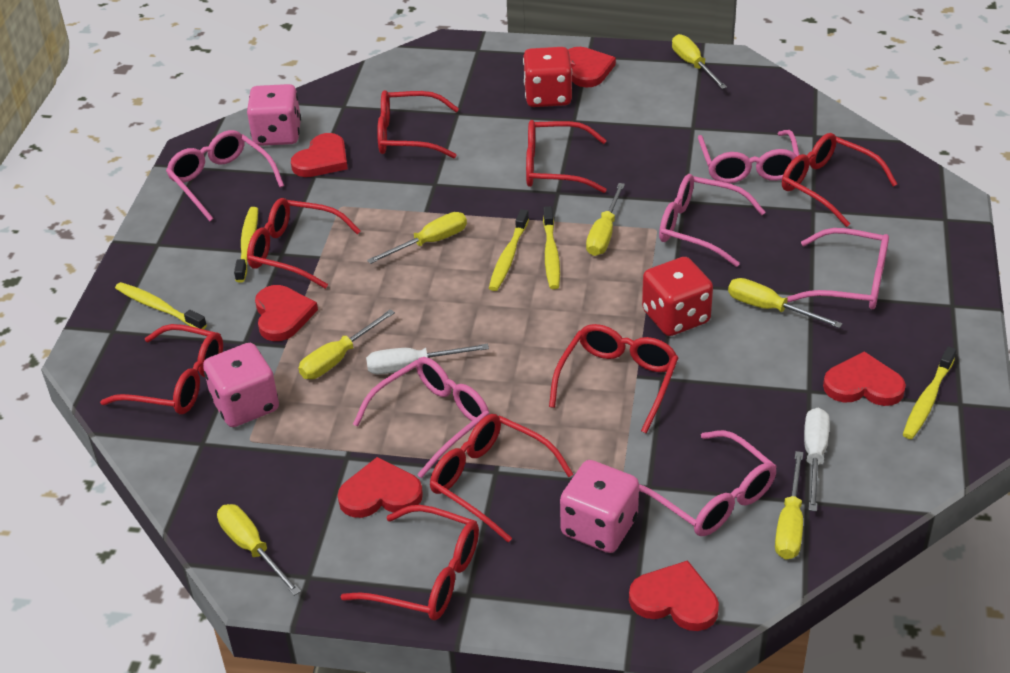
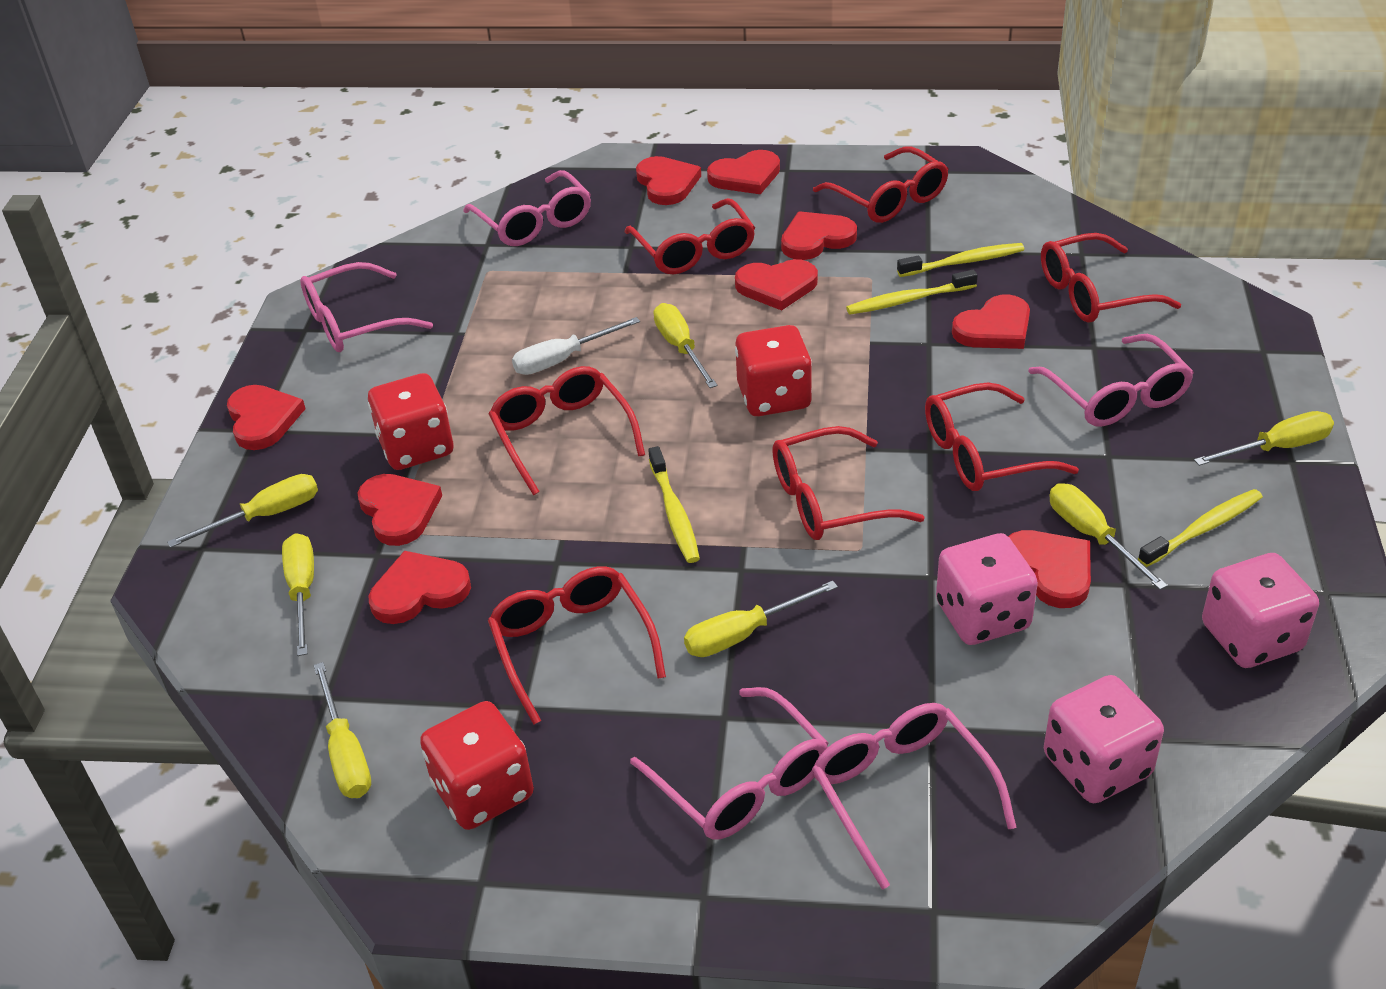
pink glasses: [166,130,284,221] [353,357,489,478] [639,430,777,536] [659,174,765,267] [698,130,799,184] [786,228,889,309] = 6 -> [300,262,433,352] [463,170,591,246] [630,687,829,840] [812,703,1016,890] [1028,334,1194,427] = 5
red dice: [523,47,572,107] [642,257,713,336] = 2 -> [368,373,453,470] [420,701,534,830] [735,325,812,416] = 3
red glasses: [100,324,223,414] [247,198,361,289] [340,505,479,620] [377,90,459,158] [430,414,573,543] [526,120,607,193] [549,324,679,433] [782,133,897,227] = 8 -> [488,566,666,725] [489,366,645,495] [625,198,755,274] [772,426,925,540] [813,147,948,223] [925,383,1079,491] [1041,233,1181,323] = 7
red heart: [255,285,318,341] [291,133,348,177] [338,457,423,518] [568,47,616,87] [629,560,719,631] [823,351,906,406] = 6 -> [227,385,306,450] [358,474,442,546] [368,551,471,624] [636,156,701,205] [707,150,780,194] [735,259,818,311] [781,211,857,260] [952,294,1030,349] [1008,530,1091,608] = 9
white screwdriver: [366,344,489,374] [804,408,830,512] = 2 -> [512,317,640,375] = 1
yellow toothbrush: [115,282,207,329] [234,207,258,283] [489,209,529,291] [543,206,560,289] [903,347,956,439] = 5 -> [648,446,700,563] [846,270,978,314] [897,243,1024,277] [1138,489,1263,567] = 4

